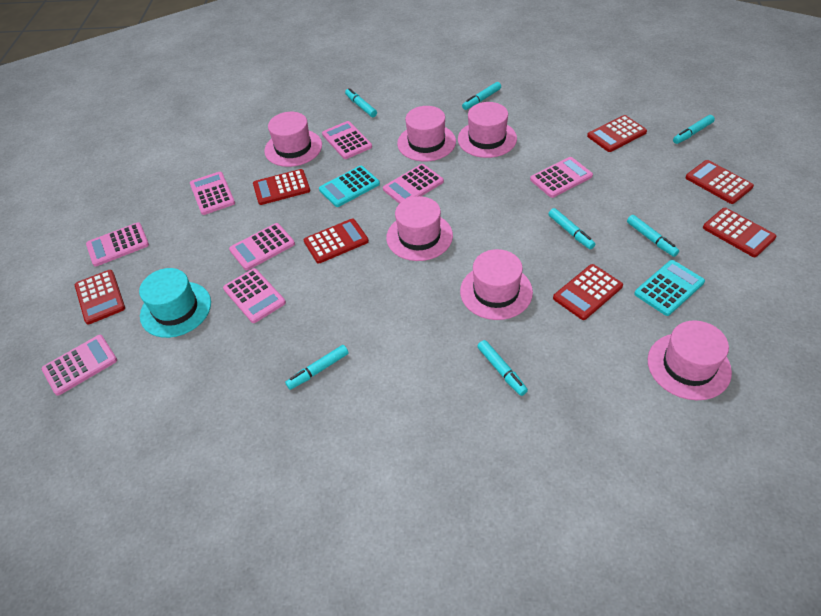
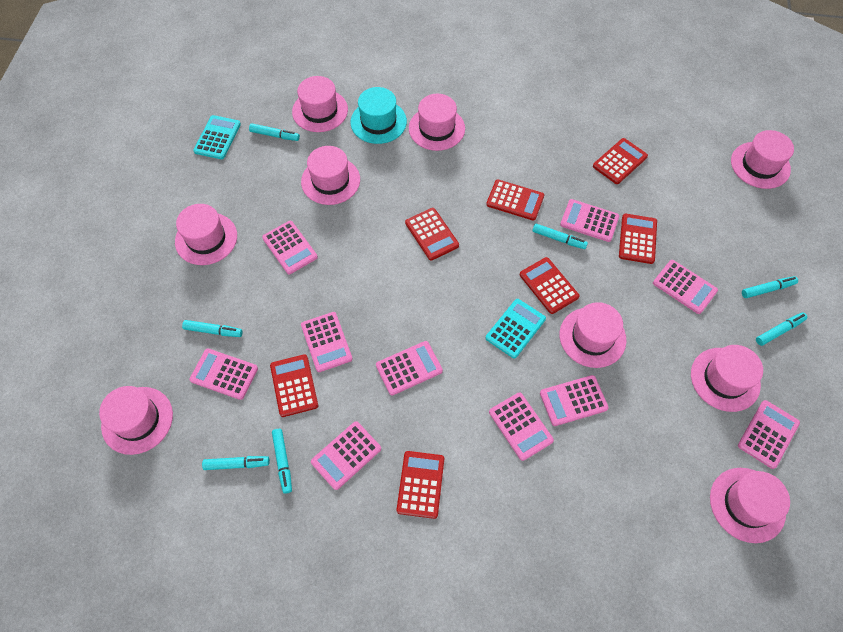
pink calculator: [41,335,117,396] [86,223,149,267] [190,172,235,215] [223,268,286,323] [229,223,295,270] [322,121,372,159] [383,164,444,204] [530,157,593,198] = 8 -> [190,349,258,400] [262,221,318,274] [301,312,352,372] [311,421,381,490] [376,341,443,395] [489,392,554,461] [540,375,609,426] [560,199,619,242] [653,260,718,314] [738,400,800,469] = 10
pink hat: [264,112,322,167] [386,196,453,261] [397,106,456,162] [458,102,517,158] [460,249,533,320] [648,320,732,400] = 6 -> [99,386,173,455] [175,204,237,265] [292,76,348,132] [301,146,360,205] [409,94,465,151] [560,302,626,368] [691,345,763,412] [710,468,790,543] [731,130,794,189] = 9

